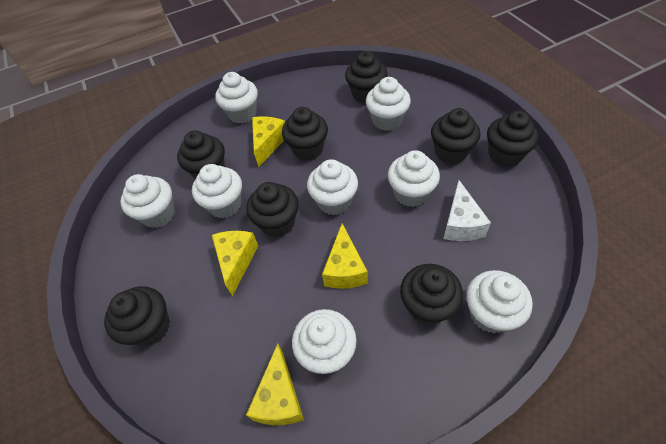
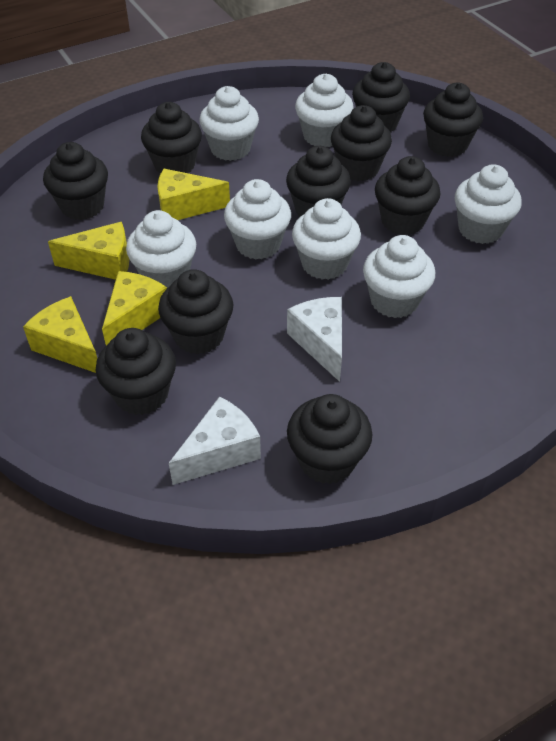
black cupcake: [104,286,170,346] [177,131,225,179] [246,182,299,237] [282,107,328,161] [345,51,387,103] [400,264,463,325] [431,108,480,164] [487,110,539,167] = 8 -> [43,142,108,220] [95,328,176,415] [141,102,202,174] [158,269,234,354] [286,146,351,217] [287,394,373,484] [331,105,392,181] [352,62,410,133] [375,156,441,235] [423,83,483,157] = 10
white cheese: [443,180,491,241] = 1 -> [169,396,261,485] [287,297,342,382] = 2
white cupcake: [120,174,175,228] [192,164,242,218] [215,72,258,124] [292,309,357,374] [307,159,358,215] [366,77,411,131] [388,150,440,207] [466,270,533,333] = 8 -> [126,210,196,288] [199,86,259,161] [224,179,291,259] [292,198,361,280] [295,74,354,147] [363,235,435,318] [455,164,521,244] = 7

